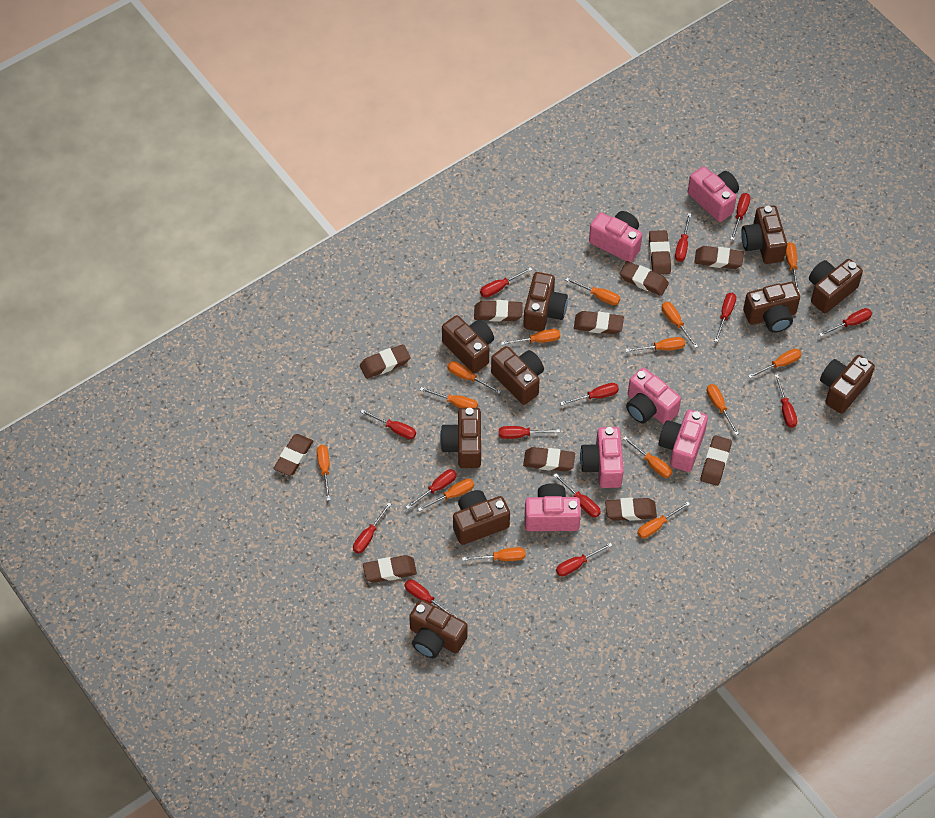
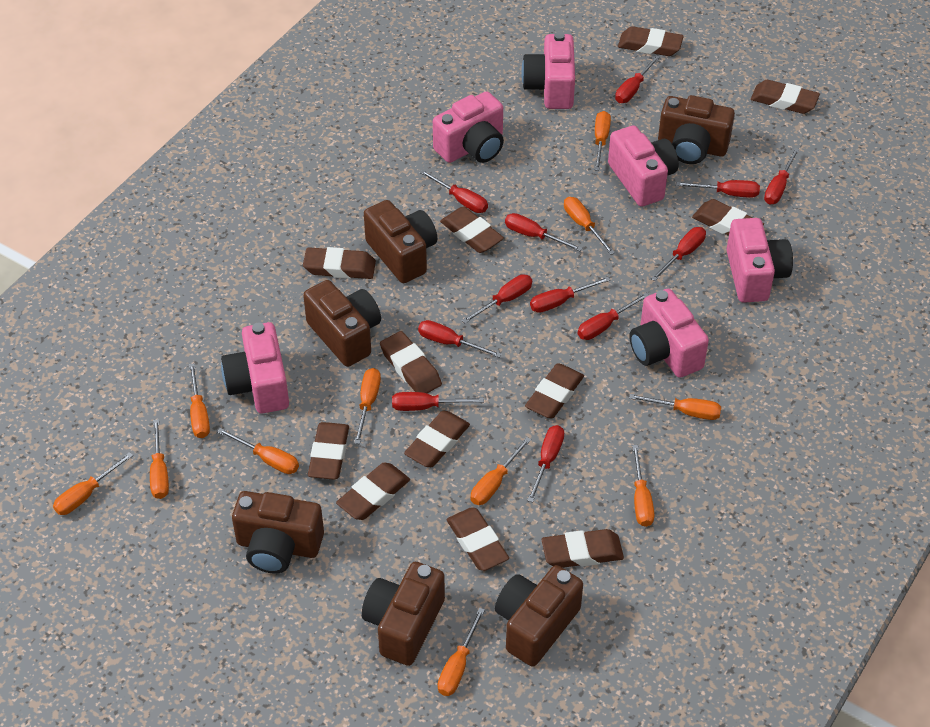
brown camera: [409,599,467,658] [440,408,481,468] [442,315,494,373] [453,490,510,545] [491,346,544,405] [523,272,568,332] [741,206,787,264] [743,282,800,333] [809,259,863,313] [820,355,875,414] = 10 -> [232,491,324,574] [303,280,381,367] [362,562,445,666] [364,200,437,283] [495,565,583,667] [658,95,735,164] = 6
brown eraser: [273,434,313,476] [360,344,411,379] [363,555,417,583] [474,300,523,322] [523,447,575,472] [574,311,624,334] [605,498,657,521] [620,261,669,296] [649,230,671,274] [694,246,744,269] [700,435,732,486] = 11 -> [303,247,376,279] [308,422,349,480] [336,463,410,520] [380,331,442,393] [404,411,470,467] [440,206,504,253] [446,508,509,571] [525,363,584,419] [542,529,624,568] [618,26,684,56] [692,199,764,236] [751,80,820,114] = 12
orange screwdriver: [317,445,331,501] [418,478,474,512] [420,387,478,408] [448,361,501,394] [462,547,526,561] [501,329,560,345] [566,278,620,305] [623,436,672,478] [626,337,685,352] [637,502,690,538] [662,302,698,348] [707,384,739,435] [748,349,801,378] [785,242,799,292] = 14 -> [53,452,133,515] [150,419,169,499] [189,363,210,438] [217,428,299,474] [354,368,381,444] [438,608,485,696] [471,437,531,505] [564,197,615,255] [595,111,611,171] [629,394,721,420] [632,445,654,527] = 11
red screwdriver: [353,502,391,554] [361,409,416,439] [405,580,458,618] [406,469,457,509] [480,267,532,298] [499,426,560,439] [553,473,601,518] [556,543,613,576] [560,383,619,406] [675,213,691,262] [714,293,736,342] [731,193,751,240] [775,374,797,428] [819,308,872,336] = 14 -> [392,392,484,411] [418,320,502,358] [420,170,488,213] [462,274,532,324] [505,213,583,251] [527,425,564,503] [530,277,610,313] [578,293,649,340] [615,55,660,103] [651,227,706,281] [676,180,760,198] [764,148,800,204] = 12

